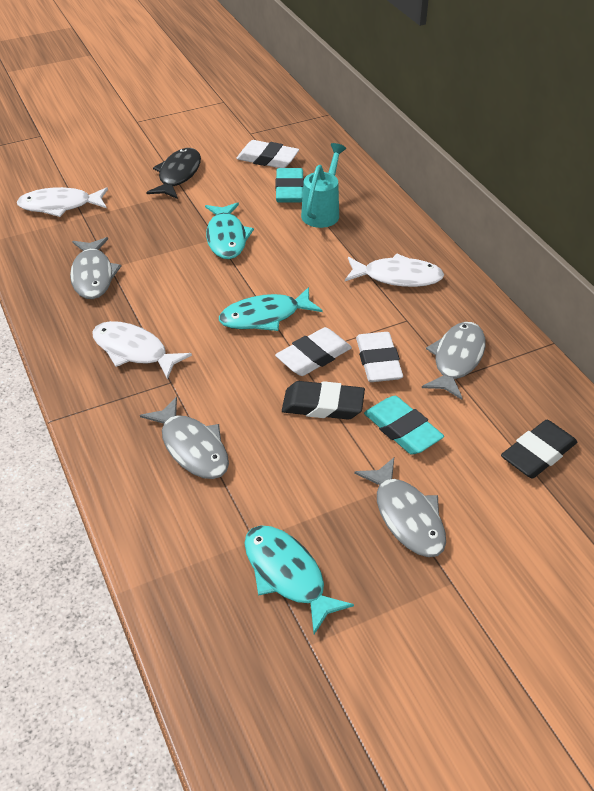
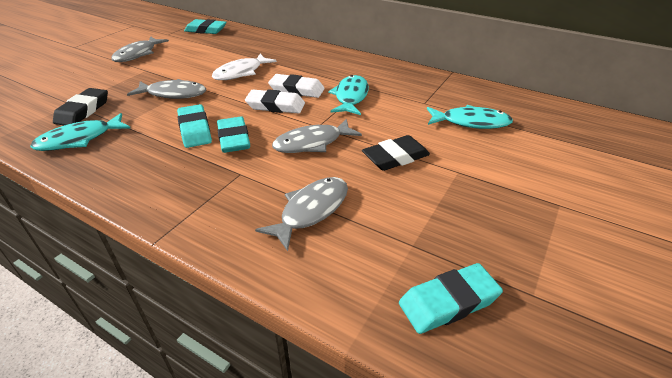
black fish: [146,148,201,199] = 1 -> none = 0
turquoise eraser: [275,168,304,203] [364,396,444,455] = 2 -> [177,104,212,148] [184,19,227,34] [217,117,250,153] [399,263,503,334] = 4
turquoise watering can: [301,143,346,228] = 1 -> none = 0
white eraser: [236,140,299,168] [275,327,352,376] [356,332,403,382] = 3 -> [245,89,305,114] [268,74,325,98] = 2
white fish: [17,187,108,217] [92,321,192,380] [345,253,444,287] = 3 -> [212,54,277,80] = 1

